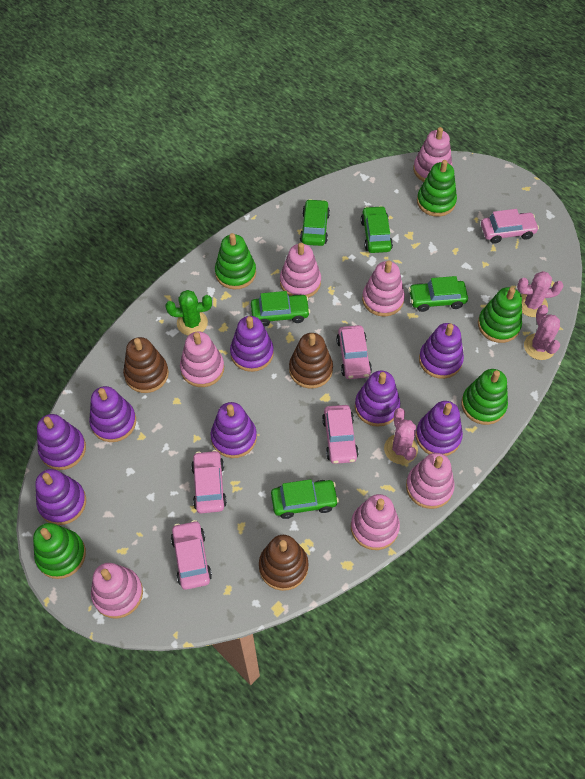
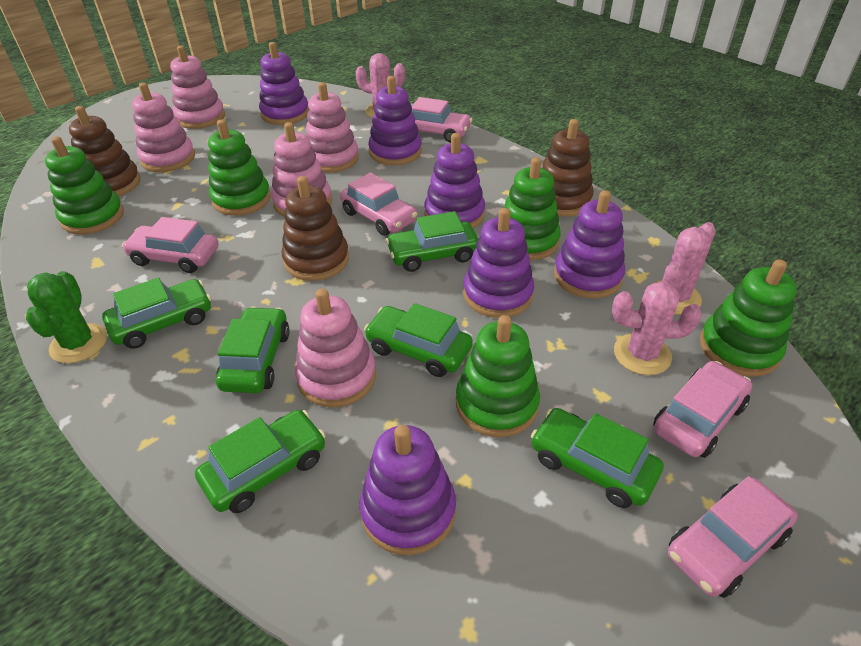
green car: [251,291,310,326] [271,479,339,519] [300,199,330,246] [361,206,393,253] [409,276,468,312] = 5 -> [102,278,211,349] [195,410,326,513] [216,307,290,393] [364,303,473,377] [386,211,478,272] [531,408,663,508] = 6
pink stacking toy: [91,563,143,619] [180,332,224,387] [280,243,321,298] [351,494,400,550] [362,260,405,317] [406,453,455,509] [413,127,452,182] = 7 -> [132,83,195,172] [170,45,225,129] [271,122,332,216] [295,289,376,407] [306,82,359,173] = 5
purple stacking toy: [35,469,86,525] [37,414,86,470] [89,386,136,442] [211,402,257,458] [230,316,274,372] [355,371,400,427] [416,401,463,456] [419,323,464,379] = 8 -> [259,42,309,125] [359,425,456,555] [368,76,422,165] [424,133,485,228] [463,208,534,318] [554,190,625,298] = 6

